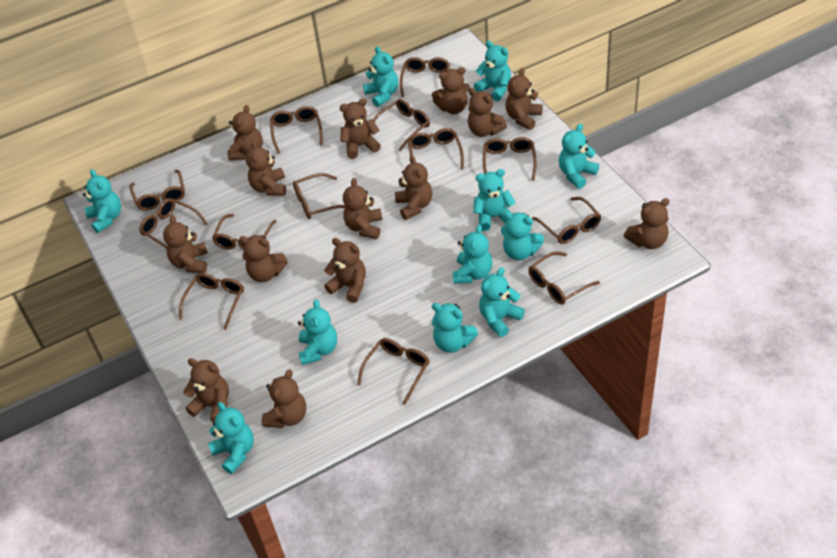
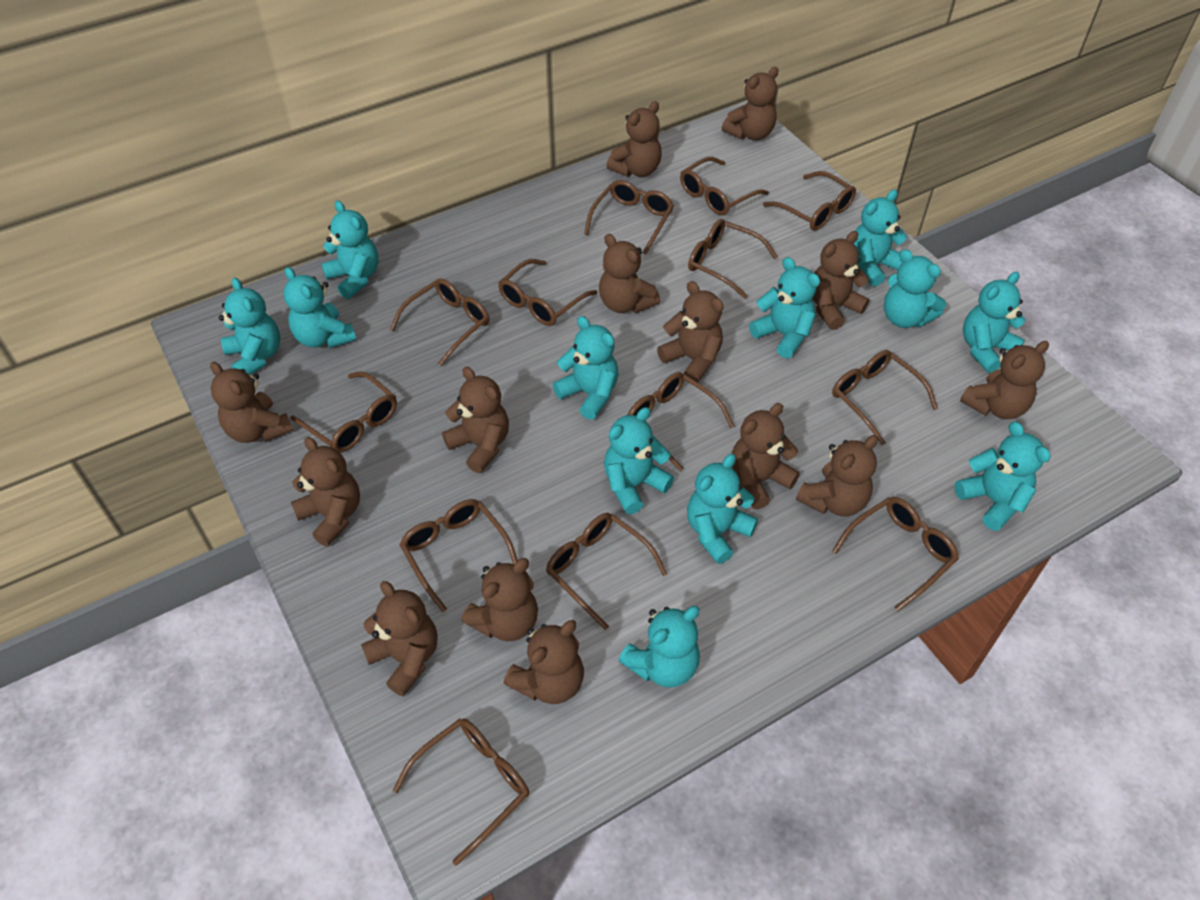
turquoise teddy bear: [83,169,121,233] [208,402,254,474] [298,299,337,365] [363,46,398,107] [432,303,478,353] [453,224,492,284] [473,169,516,231] [474,41,511,101] [479,267,525,337] [501,212,544,260] [559,124,599,189] = 11 -> [219,277,280,375] [284,267,356,348] [321,200,379,299] [553,316,619,420] [604,407,674,514] [618,606,700,688] [687,454,758,564] [749,257,820,358] [854,190,907,287] [884,249,946,328] [954,421,1051,531] [963,272,1026,373] = 12

